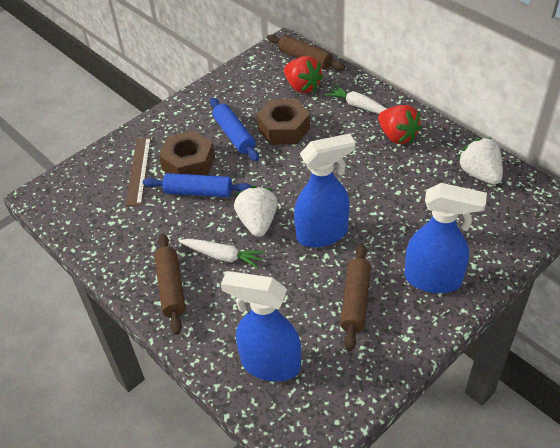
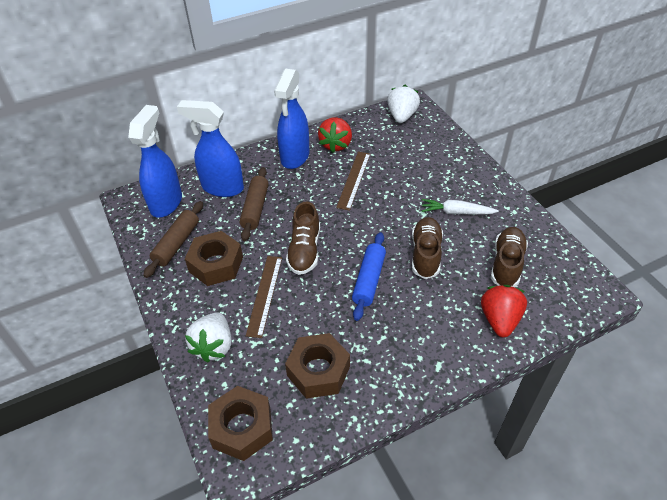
blue rolling pin: [143,173,252,197] [210,98,259,161] = 2 -> [352,232,386,321] = 1
brown nut: [159,130,215,175] [256,99,310,145] = 2 -> [185,231,243,286] [208,386,273,461] [285,333,350,399] = 3
brown rolling pin: [154,234,186,334] [267,34,345,71] [340,244,371,351] = 3 -> [143,201,203,278] [239,167,269,241] = 2
brown ruler: [126,137,151,206] = 1 -> [246,256,282,338] [336,152,371,211] = 2
brown shoe: none = 0 -> [286,201,320,275] [412,217,443,279] [491,227,528,287] = 3
white carrot: [178,239,265,268] [325,85,387,114] = 2 -> [422,199,499,215] = 1

